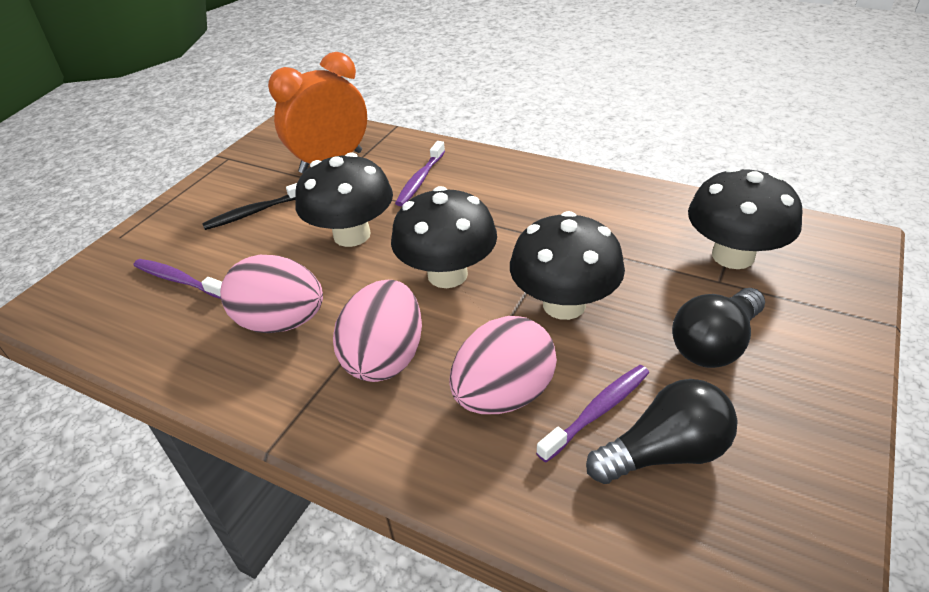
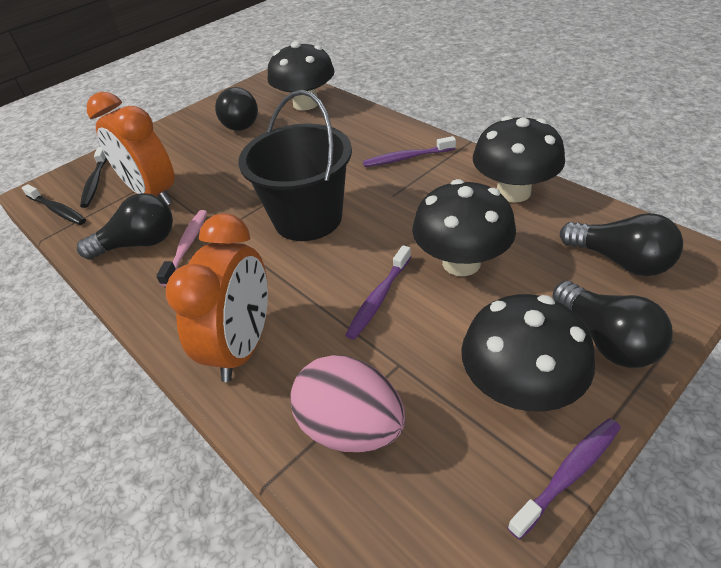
black bucket: none = 0 -> [238,90,352,241] = 1
black light bulb: [586,379,737,484] [672,288,765,368] = 2 -> [77,193,173,260] [215,87,258,131] [553,281,673,368] [560,213,683,276] = 4
black toothbrush: [202,183,297,230] = 1 -> [22,184,86,225] [80,147,107,208] = 2
orange clock: [268,52,367,173] = 1 -> [87,92,175,205] [166,213,268,382] = 2
pink egg: [220,255,323,333] [333,280,422,382] [449,316,557,414] = 3 -> [290,355,405,452] = 1
pink toothbrush: none = 0 -> [156,210,207,286] = 1

